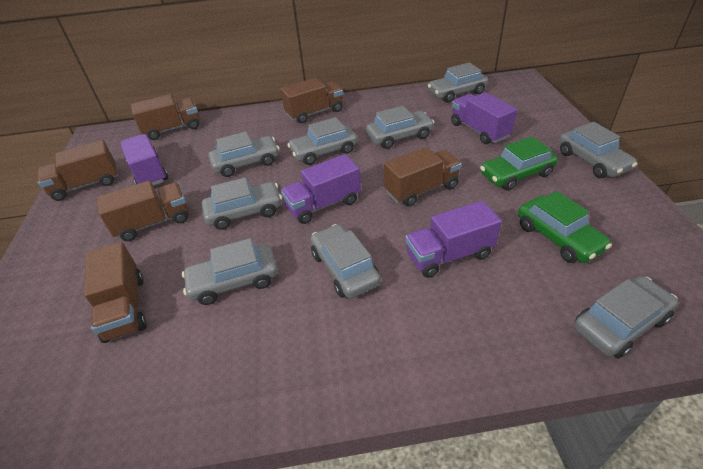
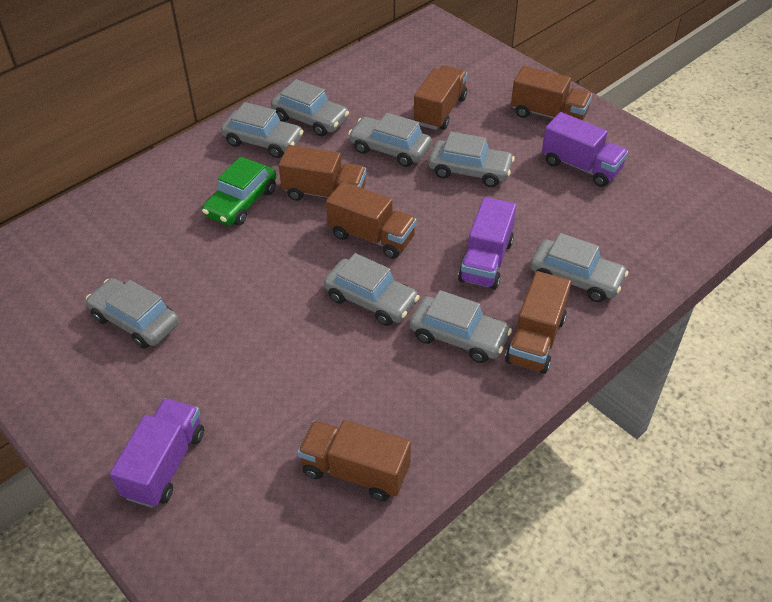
green car: [480,136,558,191] [518,191,612,263] = 2 -> [202,157,276,226] = 1
grey car: [182,238,278,305] [202,178,282,230] [208,132,279,177] [287,117,358,165] [310,224,381,299] [366,106,435,149] [428,62,488,102] [559,122,637,178] [574,276,678,359] = 9 -> [86,278,179,349] [221,102,303,158] [271,79,349,136] [324,253,419,326] [348,113,432,167] [410,290,512,363] [428,132,515,187] [530,233,628,302] = 8
purple truck: [120,134,168,186] [281,154,361,224] [405,201,502,278] [451,92,517,144] = 4 -> [110,398,204,508] [458,197,516,290] [542,112,628,187] = 3

